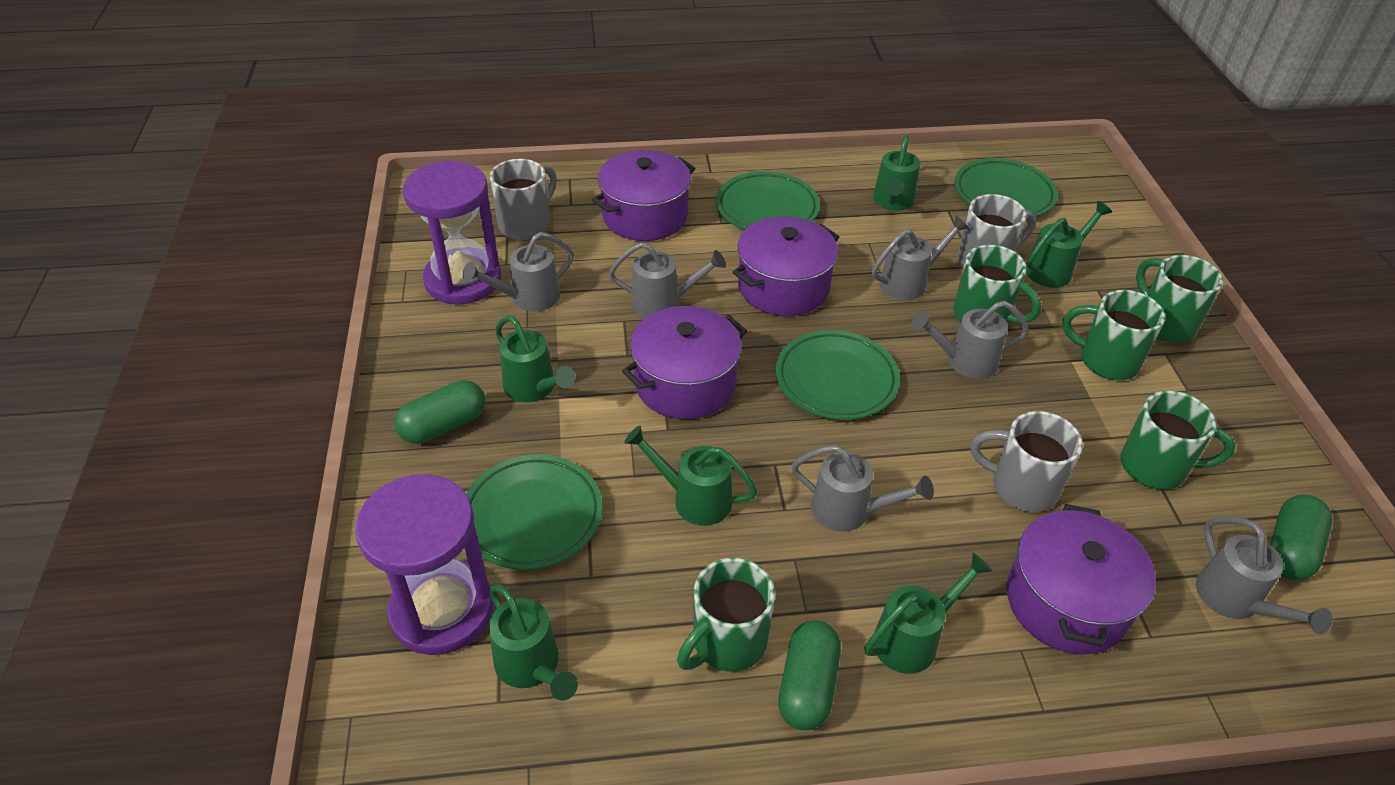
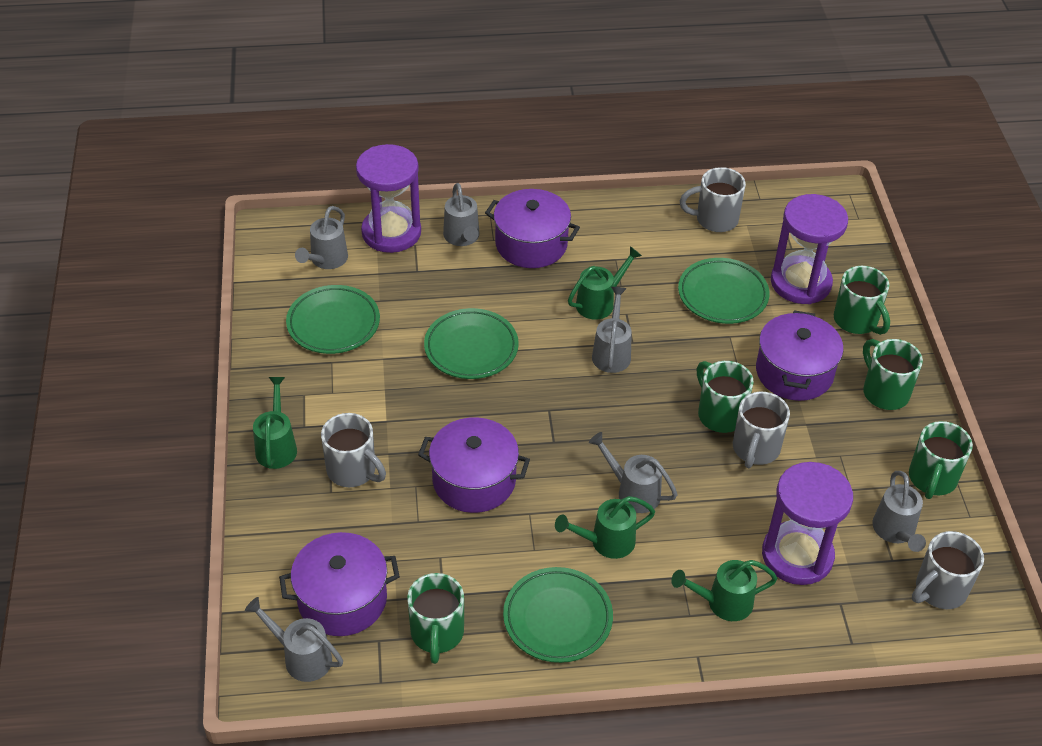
green capsule: [395,380,485,444] [778,620,841,730] [1270,495,1332,580] = 3 -> none = 0
green watering can: [489,584,578,701] [495,316,575,402] [624,426,757,526] [865,553,993,674] [873,134,920,211] [1026,201,1112,288] = 6 -> [253,377,297,469] [555,496,655,559] [568,246,642,320] [671,560,778,621] = 4
grey mug: [490,159,557,240] [957,194,1036,268] [970,411,1083,512] = 3 -> [321,413,386,487] [680,167,746,232] [733,392,790,468] [912,531,984,609] = 4
purple hourglass: [355,474,493,655] [403,161,501,305] = 2 -> [356,144,421,253] [762,462,853,585] [771,194,848,304] = 3

